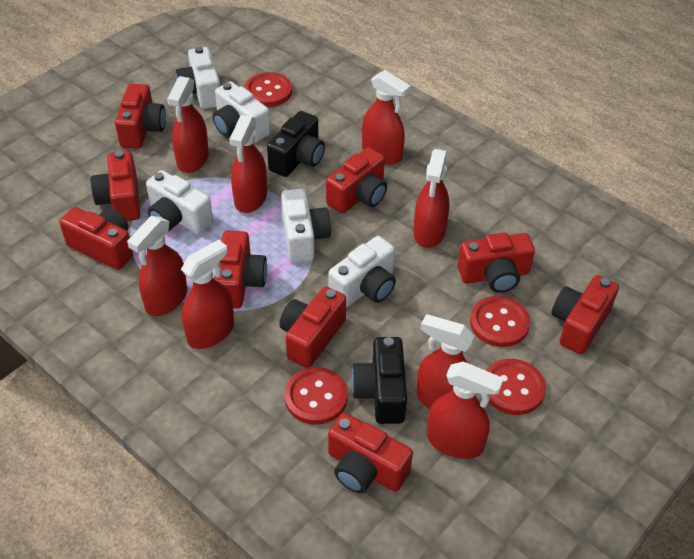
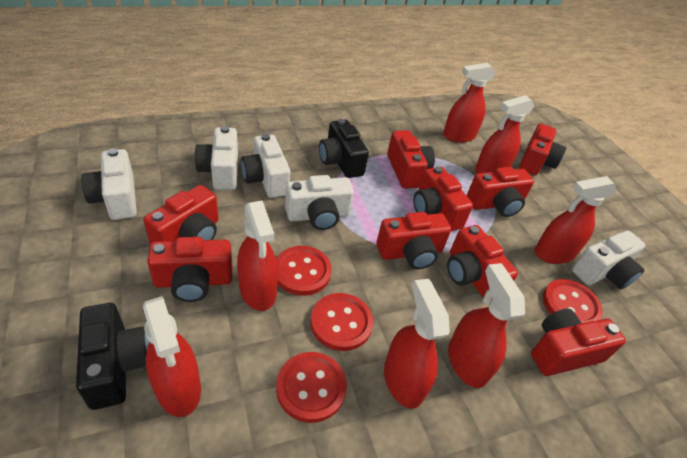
red spray bottle: [127,216,187,316] [167,76,209,173] [181,240,234,349] [230,115,267,213] [362,70,411,165] [413,149,449,248] [416,314,475,409] [427,361,504,459] = 8 -> [143,296,201,417] [237,200,278,311] [384,279,450,408] [443,63,496,143] [448,263,525,388] [475,95,534,174] [534,176,617,264] = 7

